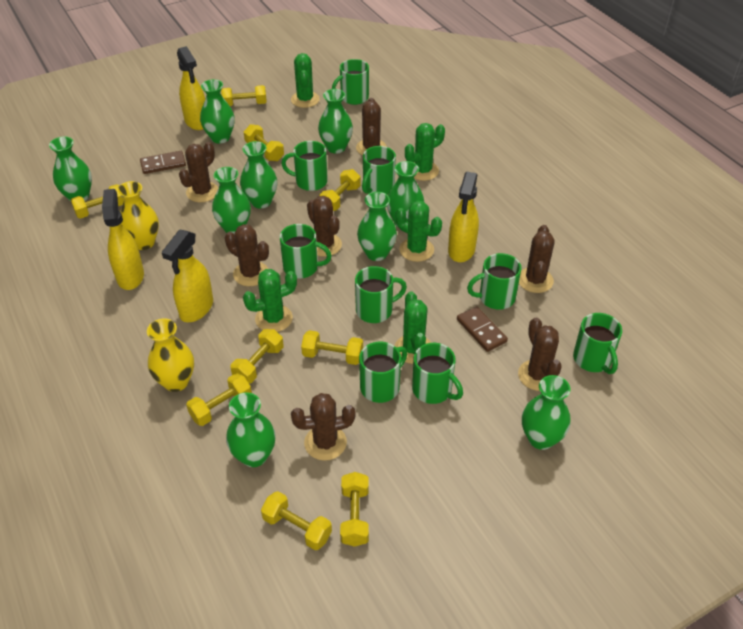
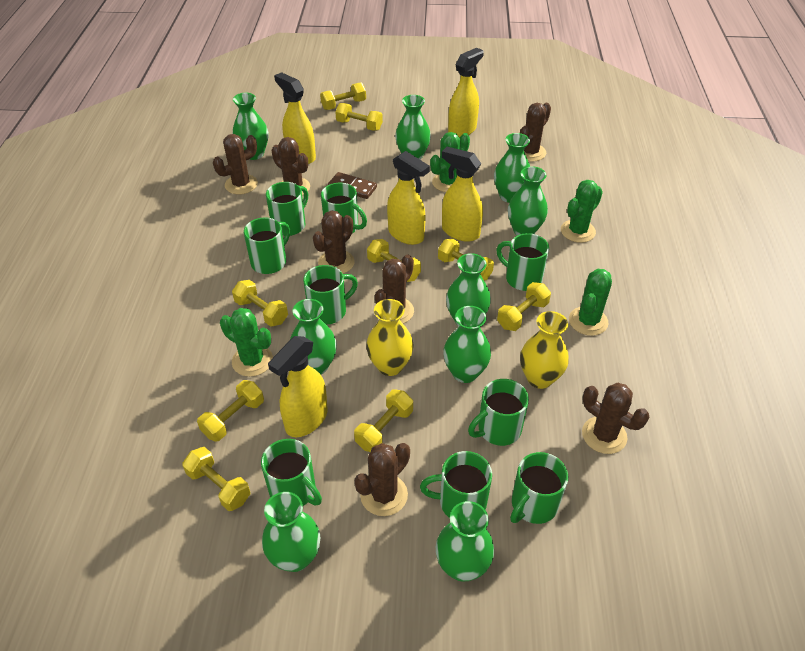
brown domino: [140,151,186,174] [457,306,508,352] = 2 -> [328,172,377,199] = 1
green cactus: [243,269,297,332] [291,53,320,108] [395,291,431,364] [396,200,442,262] [405,123,445,181] = 5 -> [220,308,273,377] [430,132,470,192] [561,180,603,243] [569,269,612,336] = 4
yellow spray bottle: [102,189,144,290] [162,230,213,322] [177,46,205,130] [448,172,479,262] = 4 -> [268,336,328,437] [274,72,316,164] [387,151,430,245] [442,147,483,242] [448,48,484,138] = 5

